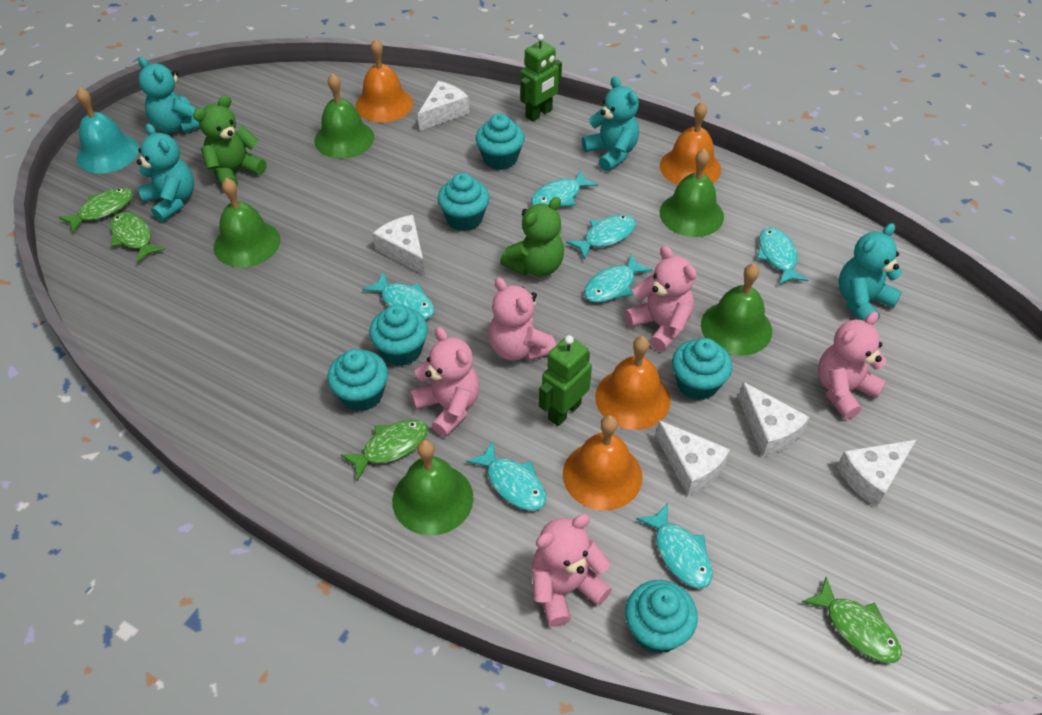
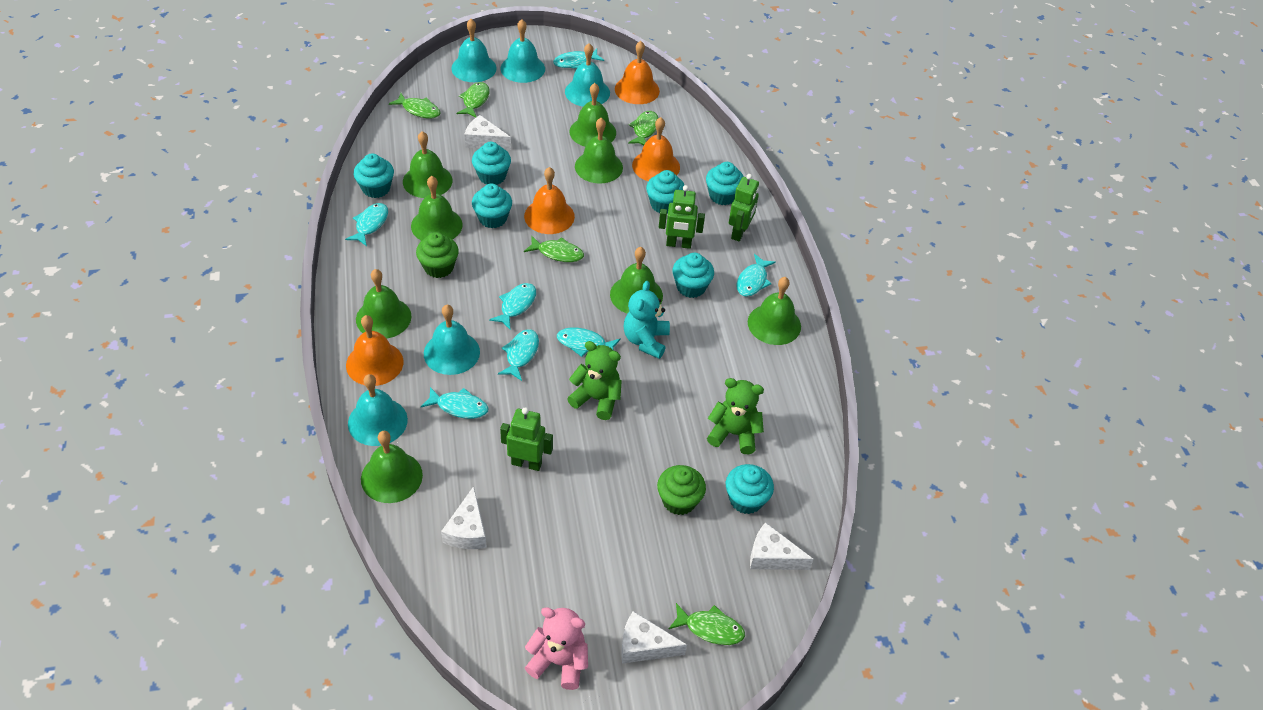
green bell: [214,178,280,267] [314,73,374,159] [392,440,474,536] [660,149,724,237] [701,263,772,355] = 5 -> [356,269,411,339] [361,431,423,503] [403,131,452,198] [411,176,463,241] [570,83,616,147] [575,118,623,184] [610,247,663,314] [748,277,801,345] = 8
green cupcake: none = 0 -> [416,232,459,278] [657,465,706,515] = 2
green fish: [59,188,134,234] [110,212,165,263] [340,419,429,481] [802,577,902,663] = 4 -> [389,93,440,119] [457,82,490,118] [524,235,584,262] [628,111,658,145] [669,603,745,645] = 5
green robot: [520,34,562,122] [539,335,592,426] = 2 -> [500,407,553,471] [659,185,705,249] [729,174,759,241] = 3
pink teddy bear: [410,327,480,437] [488,277,556,361] [532,514,612,627] [625,246,697,351] [818,312,887,419] = 5 -> [525,607,588,690] = 1
turquoise bell: [76,87,139,173] = 1 -> [348,374,408,446] [424,305,480,375] [451,19,497,82] [501,19,545,83] [565,43,610,107] = 5
turquoise cupcake: [327,349,388,411] [369,304,428,366] [438,173,490,231] [476,114,524,170] [625,580,698,654] [672,338,732,400] = 6 -> [354,153,394,198] [472,142,511,185] [472,184,512,228] [646,170,684,214] [673,253,714,298] [706,162,744,205] [726,464,774,514] = 7
turquoise teddy bear: [137,124,194,222] [138,57,200,133] [582,76,639,172] [838,223,902,322] = 4 -> [624,281,670,359] = 1
white cheese: [372,215,425,276] [418,81,469,131] [656,420,730,496] [738,382,810,457] [837,440,916,508] = 5 -> [441,486,487,549] [464,115,511,150] [621,611,687,664] [750,522,814,570] = 4

